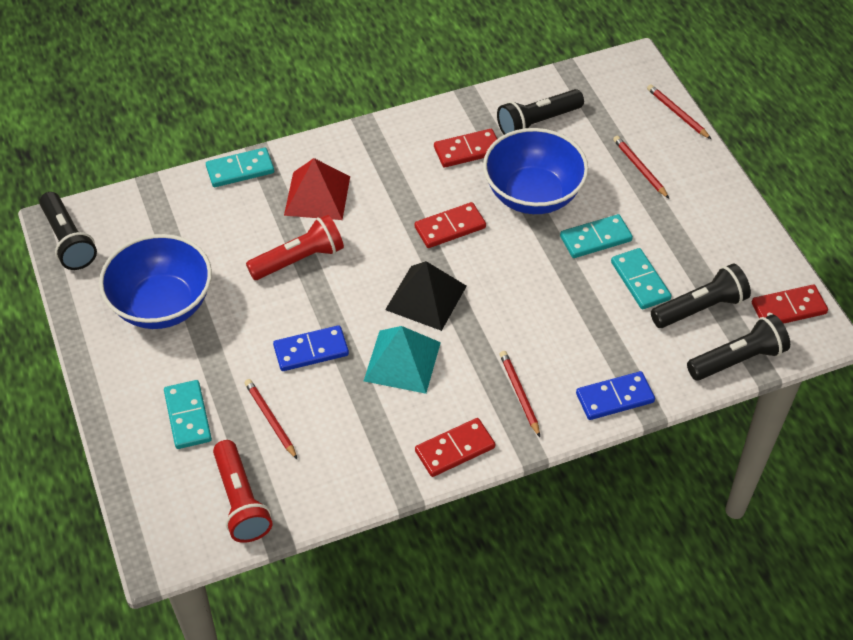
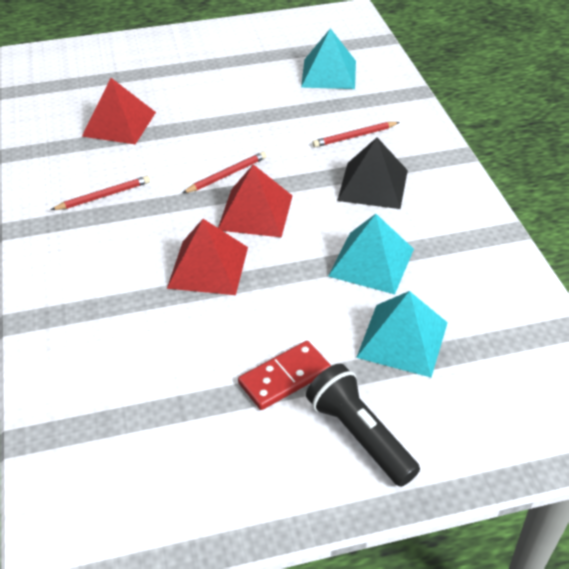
black flashlight: [39,192,97,270] [497,89,584,135] [651,263,751,328] [687,314,790,381] = 4 -> [306,364,420,487] = 1
blue bowl: [99,234,212,329] [483,128,589,214] = 2 -> none = 0
blue domino: [273,325,349,371] [576,371,655,420] = 2 -> none = 0
red domino: [414,202,486,248] [415,418,495,477] [434,129,497,167] [752,285,828,324] = 4 -> [238,341,331,410] = 1
red flashlight: [213,440,272,543] [246,215,344,280] = 2 -> none = 0
red pencil: [245,379,298,460] [500,351,540,437] [613,136,669,198] [647,84,711,139] = 4 -> [51,176,150,210] [183,152,267,193] [312,122,399,147] = 3
red pyramid: [284,158,350,220] = 1 -> [82,78,156,144] [167,219,248,295] [218,164,292,238] = 3
turquoise domino: [164,380,212,449] [206,148,274,187] [560,214,633,258] [611,248,671,309] = 4 -> none = 0
turquoise pyramid: [364,326,441,394] = 1 -> [301,28,356,89] [328,214,414,294] [356,291,448,377] = 3

